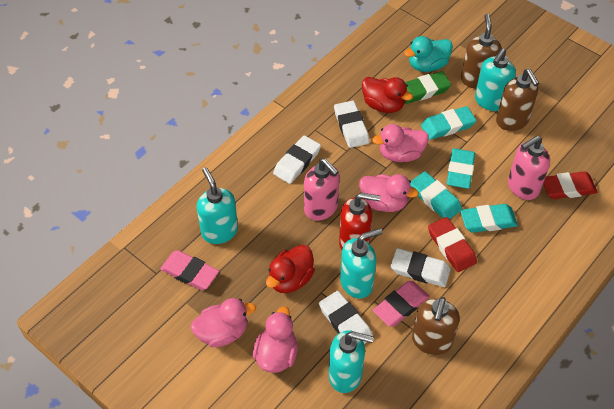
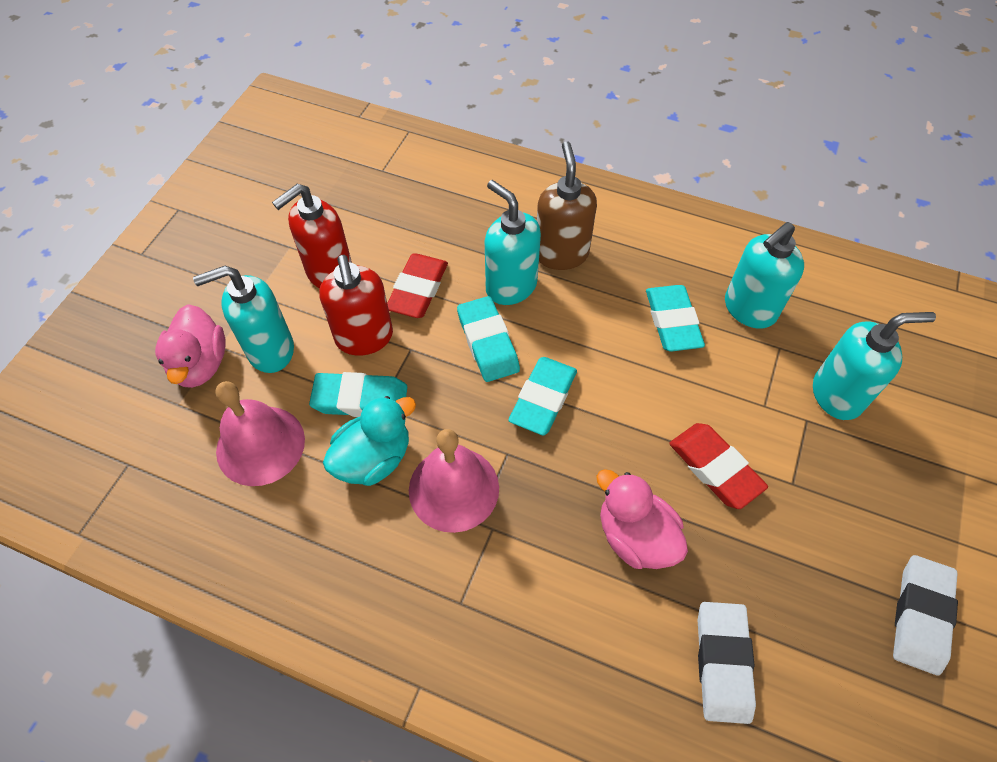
brown soap dispenser: [412,297,460,355] [461,13,502,89] [496,69,539,131] = 3 -> [537,141,597,270] = 1
green eraser: [405,71,451,104] = 1 -> none = 0
pink bell: none = 0 -> [215,381,305,486] [409,429,499,533] = 2
pink duck: [191,298,256,347] [253,306,298,373] [359,174,419,212] [372,124,429,162] = 4 -> [155,304,225,388] [596,469,688,569] = 2
pink eraser: [160,250,219,290] [373,281,430,327] = 2 -> none = 0
pink soap dispenser: [304,158,339,221] [508,136,550,200] = 2 -> none = 0
red duck: [266,245,315,293] [362,77,413,113] = 2 -> none = 0
red soap dispenser: [339,193,381,250] = 1 -> [272,184,352,289] [319,255,393,356] = 2
white eraser: [273,136,321,184] [319,291,373,344] [334,100,369,148] [391,248,451,287] = 4 -> [698,602,756,724] [893,555,958,676] = 2

